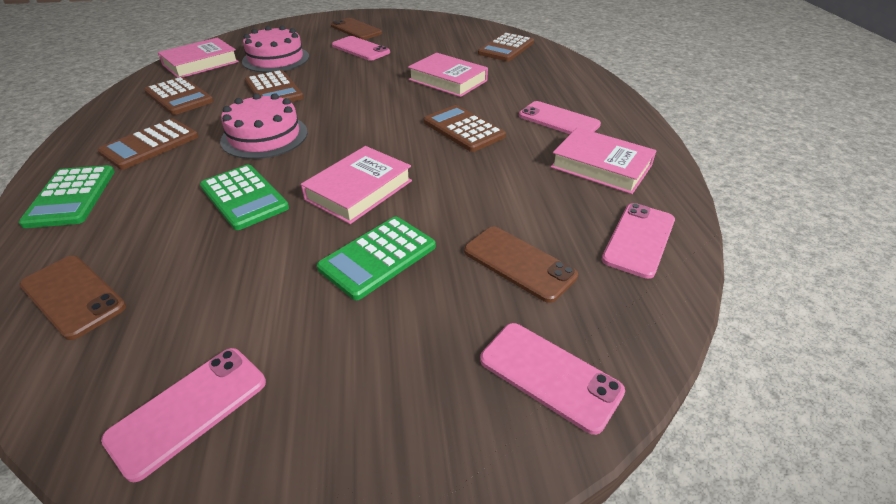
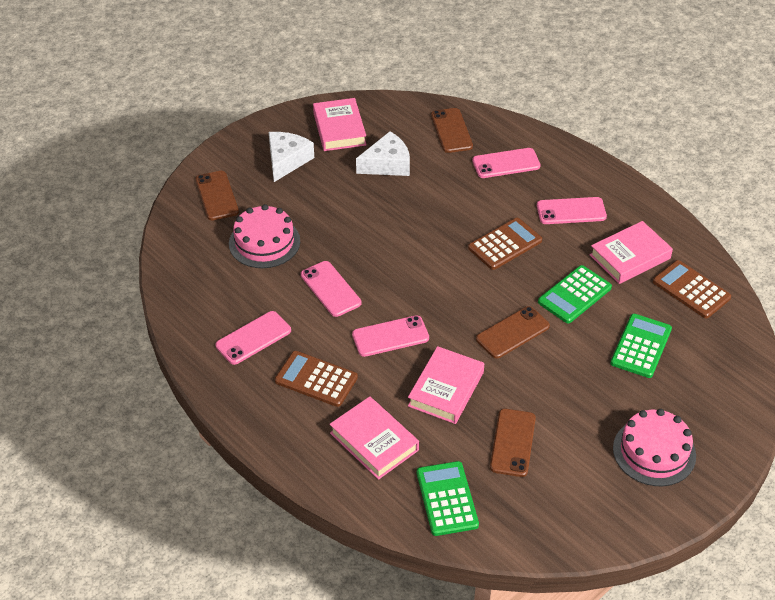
brown calculator: [98,119,198,170] [144,77,214,115] [245,70,304,102] [424,105,506,152] [478,33,534,61] = 5 -> [275,351,358,407] [468,218,542,270] [653,260,731,318] = 3
brown phone: [19,256,126,340] [331,18,382,40] [464,226,578,303] = 3 -> [195,171,239,221] [431,108,473,153] [476,306,550,359] [490,409,536,477] = 4
white cheese: none = 0 -> [269,132,314,182] [356,131,410,176] = 2

